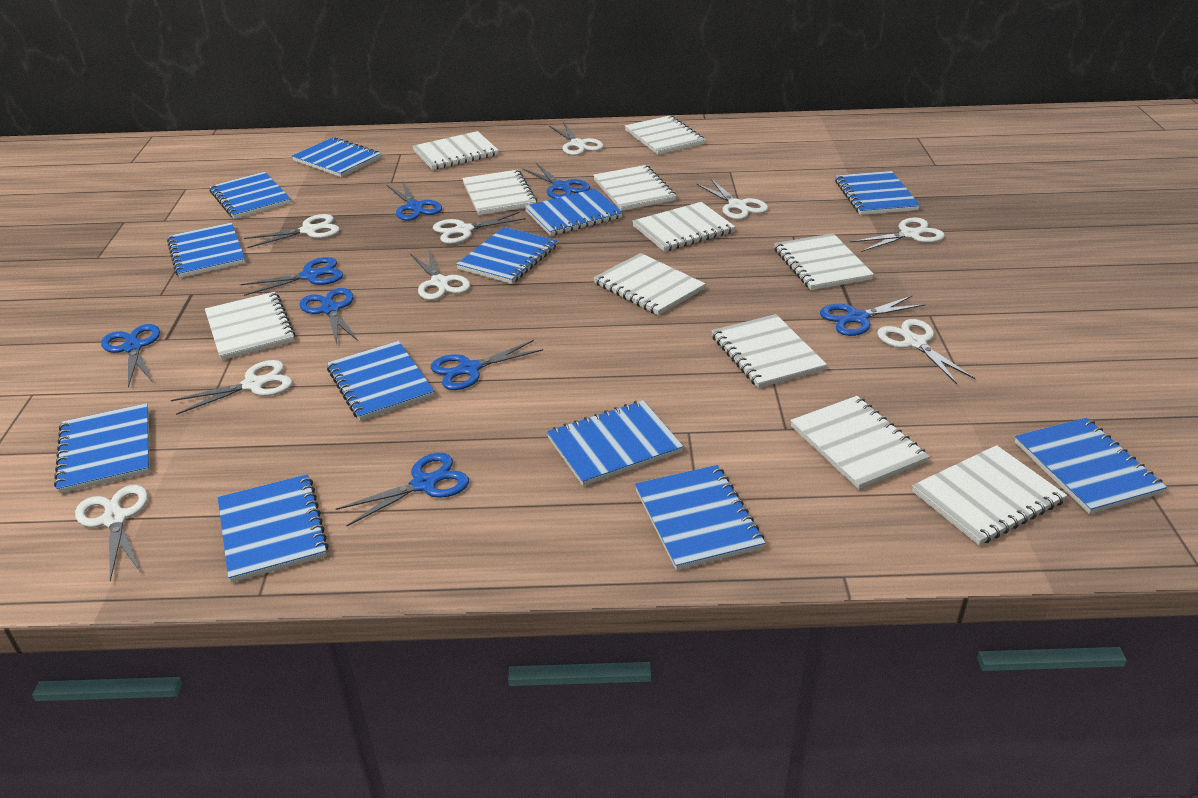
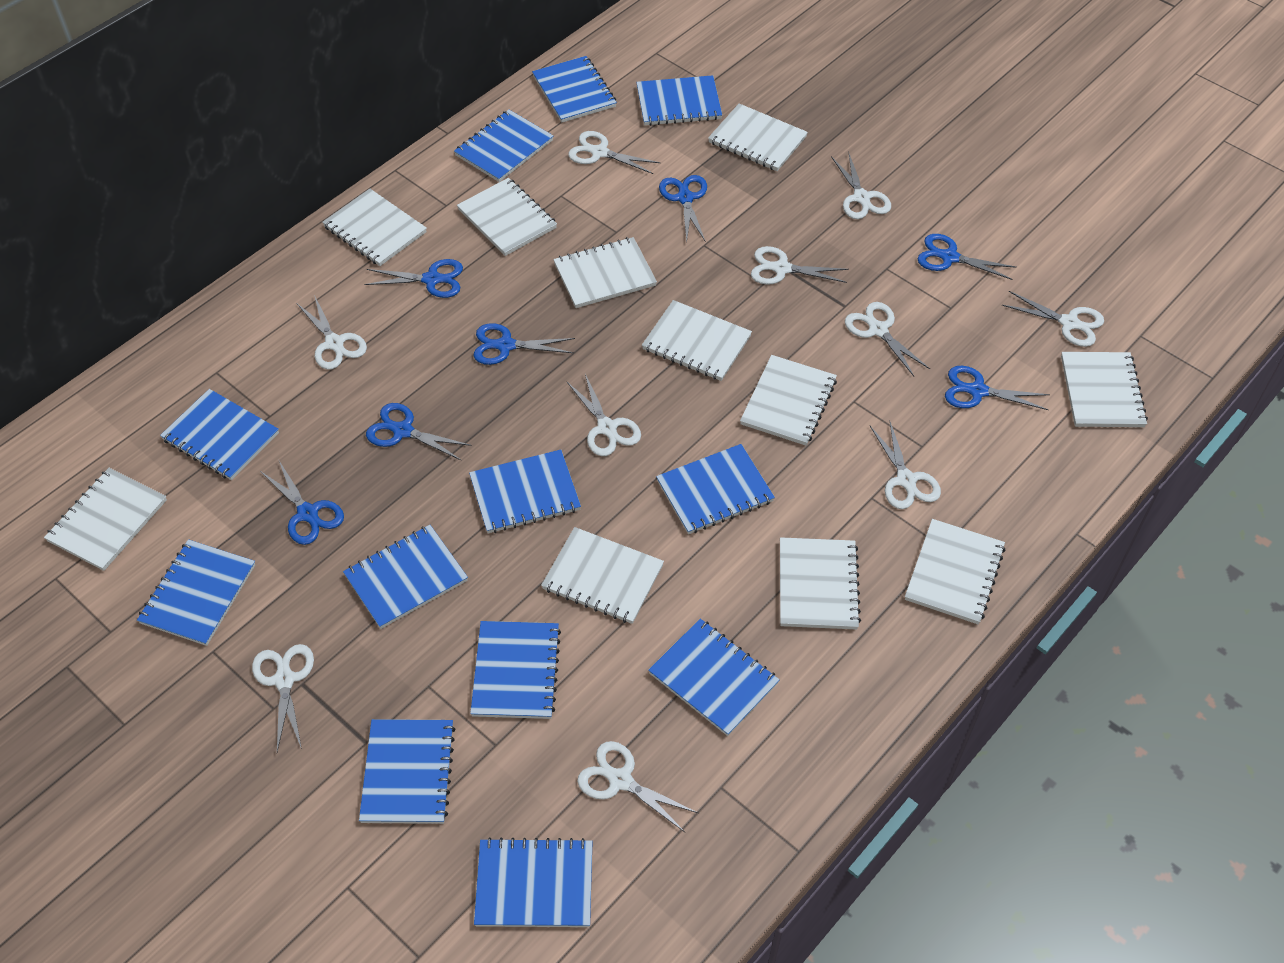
blue scissors: [101,324,160,388] [240,257,343,296] [299,288,358,345] [336,453,469,526] [387,181,442,221] [431,340,543,390] [522,163,590,199] [820,295,925,336] = 8 -> [260,459,344,545] [364,259,463,298] [366,403,472,461] [474,323,575,365] [659,175,707,242] [918,234,1017,280] [945,366,1050,410] = 7
white scissors: [75,485,148,582] [171,360,293,415] [244,214,340,248] [410,248,470,300] [433,212,526,244] [549,122,603,155] [696,179,768,220] [850,217,945,252] [877,319,976,384] = 9 -> [252,644,314,752] [296,295,367,370] [566,374,641,456] [568,131,660,174] [577,741,698,832] [751,246,849,284] [831,154,891,219] [845,302,930,376] [870,422,941,509] [1002,291,1104,347] = 10

